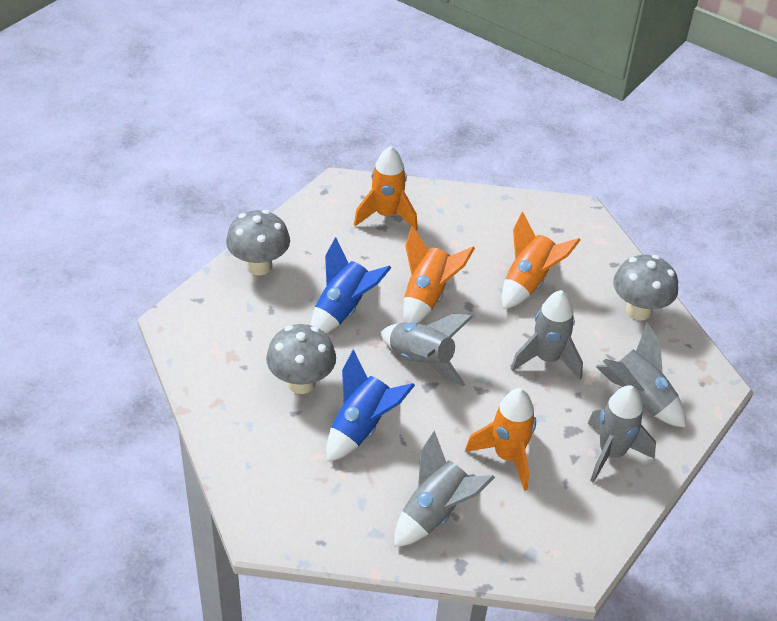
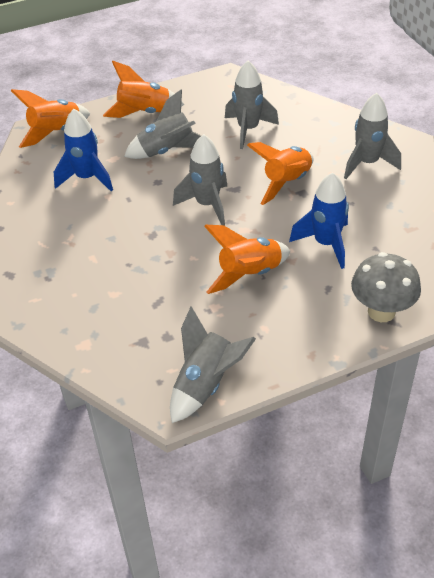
grey mushroom: [226,210,290,275] [266,324,336,394] [613,255,678,321] = 3 -> [351,252,421,322] = 1

